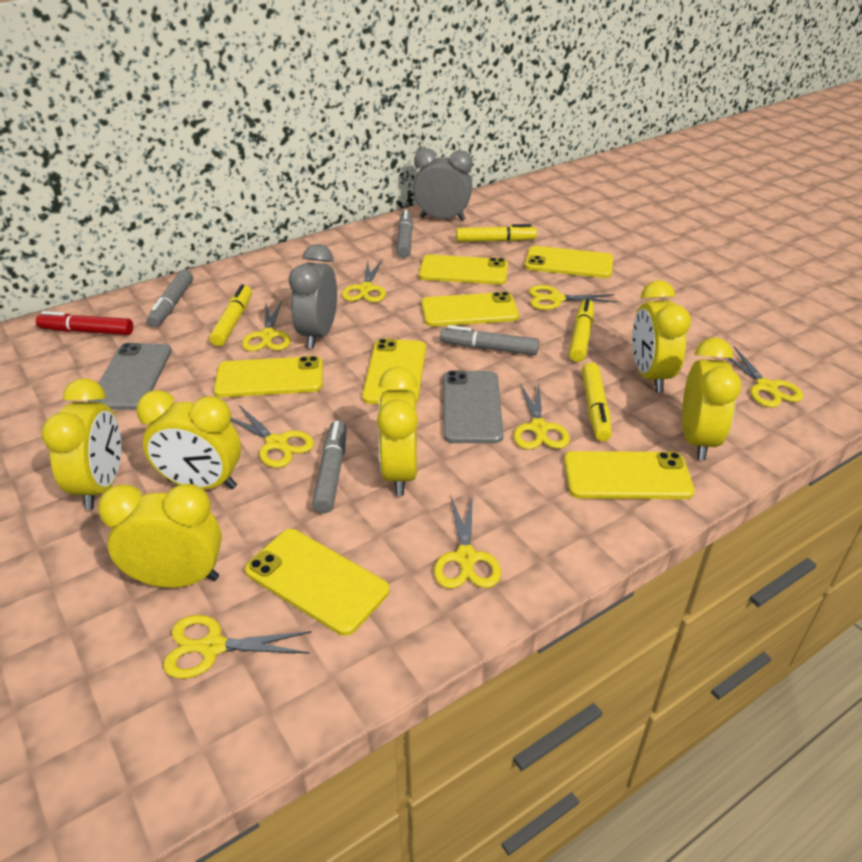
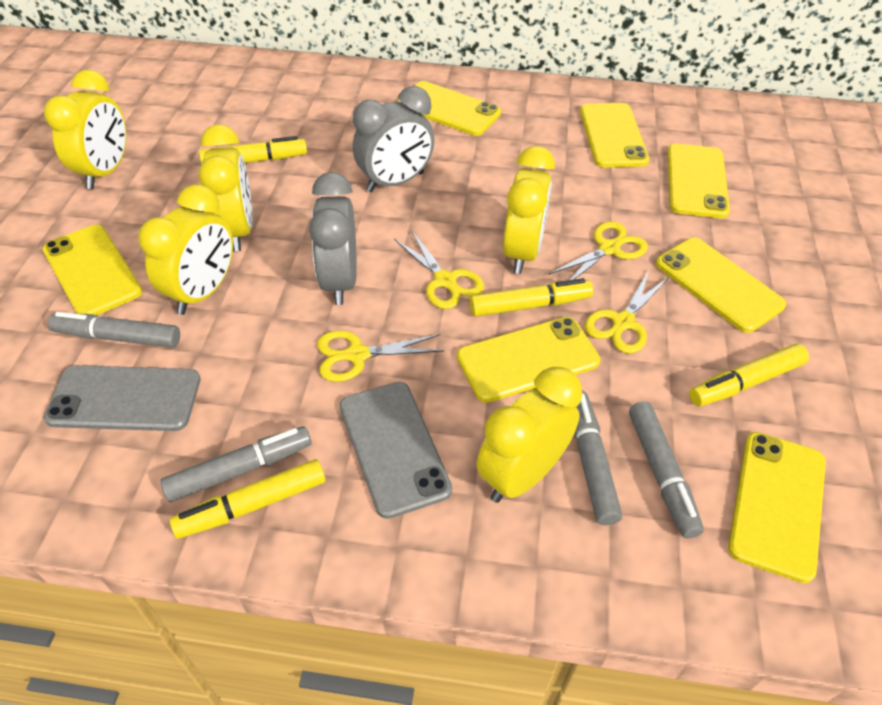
red marker: [36,311,133,335] = 1 -> none = 0
yellow clock: [42,378,121,510] [98,484,222,588] [136,390,241,490] [377,367,418,496] [632,280,691,392] [682,337,741,461] = 6 -> [44,70,126,189] [138,184,233,315] [199,124,253,251] [477,367,582,503] [503,146,555,274] = 5
yellow scissors: [163,615,312,679] [230,405,314,468] [242,301,291,351] [342,260,386,302] [434,493,501,589] [513,383,570,449] [529,285,617,310] [727,347,803,408] = 8 -> [317,330,444,382] [394,230,484,309] [548,221,648,280] [585,270,669,354] = 4

